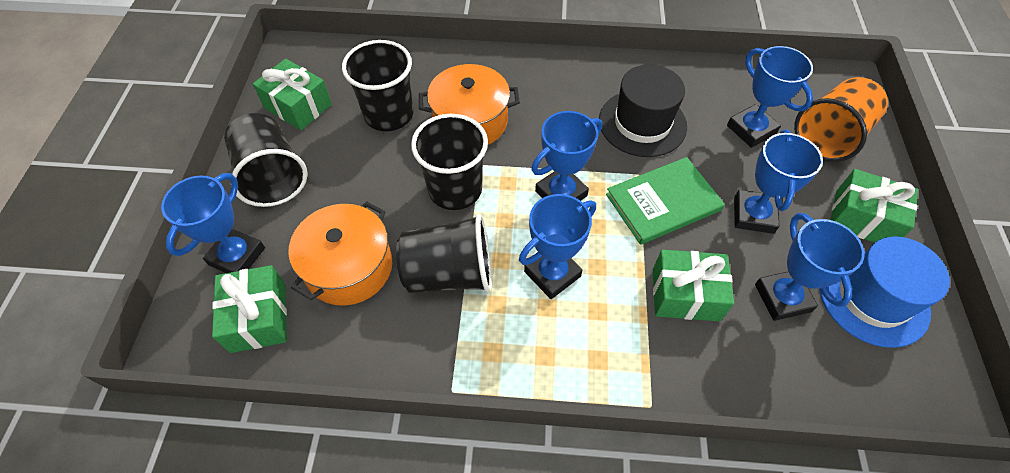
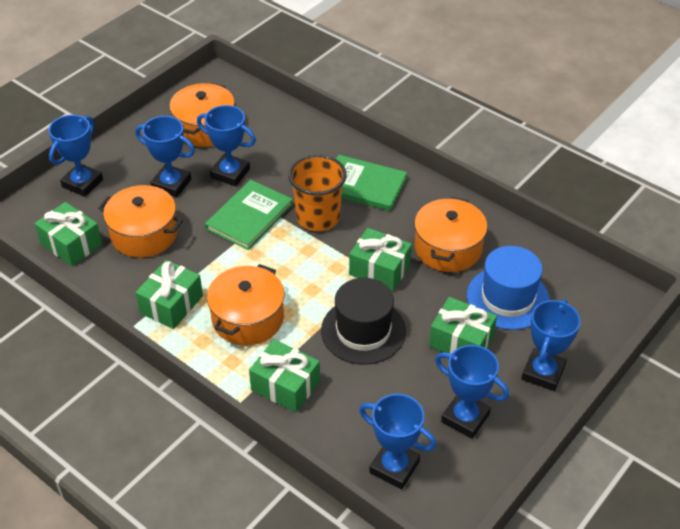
black cup: [224,113,308,207] [342,40,413,131] [396,214,492,293] [411,114,488,210] = 4 -> none = 0
green book: [606,157,725,245] = 1 -> [205,180,293,250] [336,155,407,211] = 2
green gift: [212,265,287,353] [253,59,332,130] [653,250,734,321] [831,169,918,243] = 4 -> [35,202,102,266] [135,260,203,329] [249,339,320,413] [349,228,412,291] [429,297,497,354] = 5
orange pot: [288,201,392,306] [419,64,520,145] = 2 -> [98,185,183,258] [170,83,235,147] [207,264,284,346] [414,197,488,272] = 4

